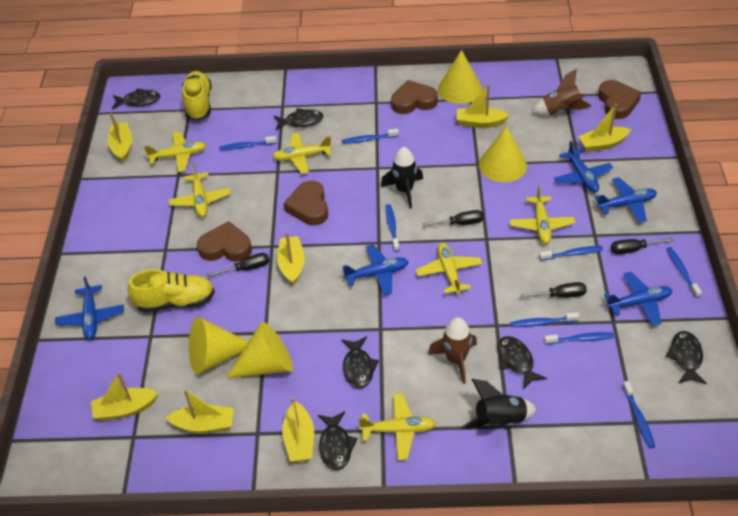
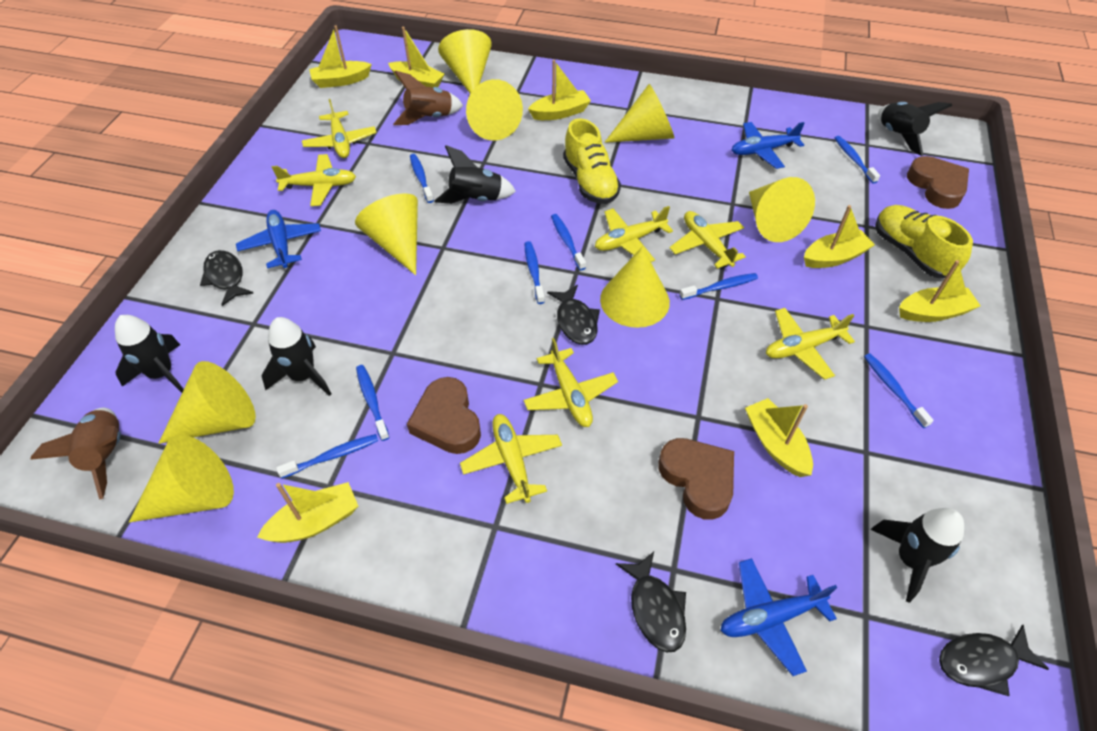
black fish: [112,88,160,109] [274,108,324,130] [318,411,357,470] [341,337,379,389] [497,336,547,389] [665,331,707,384] = 6 -> [200,250,254,306] [547,285,600,345] [616,552,686,652] [939,625,1049,696] = 4
black rocket: [381,147,423,208] [461,379,537,429] = 2 -> [115,315,184,393] [261,317,331,396] [434,145,516,204] [871,508,964,603] [878,102,952,156] = 5
black screwdriver: [207,253,269,278] [422,210,484,227] [520,282,587,298] [611,238,674,254] = 4 -> none = 0
blue plane: [55,276,124,339] [343,245,409,295] [554,141,613,193] [595,177,657,223] [604,272,672,326] = 5 -> [236,210,321,268] [720,558,837,676] [732,122,805,169] = 3
brown heart: [197,221,252,262] [283,181,328,225] [391,80,438,114] [598,80,641,119] = 4 -> [407,377,481,454] [658,438,734,520] [907,156,969,209] = 3
yellow cone: [189,317,249,374] [226,322,293,379] [438,50,482,104] [479,126,527,182] = 4 -> [129,435,234,523] [158,361,256,444] [355,193,418,275] [438,29,492,94] [466,79,523,141] [600,246,670,328] [605,84,674,143] [749,177,815,242] = 8
yellow plane: [144,132,206,172] [169,164,231,217] [273,133,332,174] [358,394,436,461] [416,243,483,295] [510,186,575,244] = 6 -> [272,154,356,206] [302,99,377,158] [460,414,562,504] [523,338,618,427] [595,206,673,262] [669,211,746,269] [766,308,855,380] = 7

